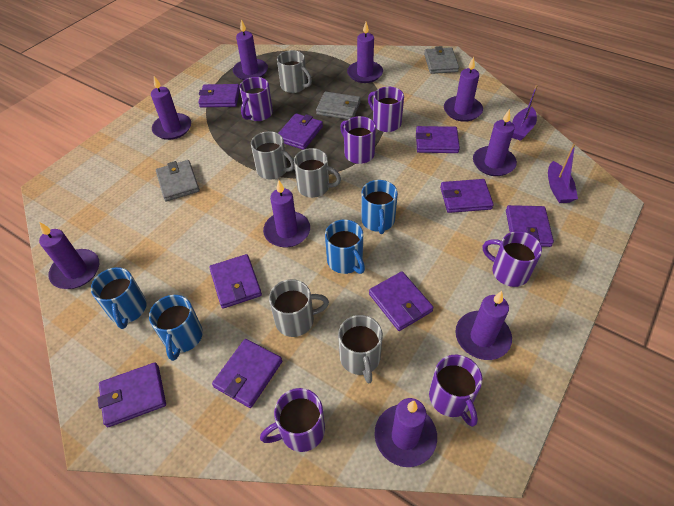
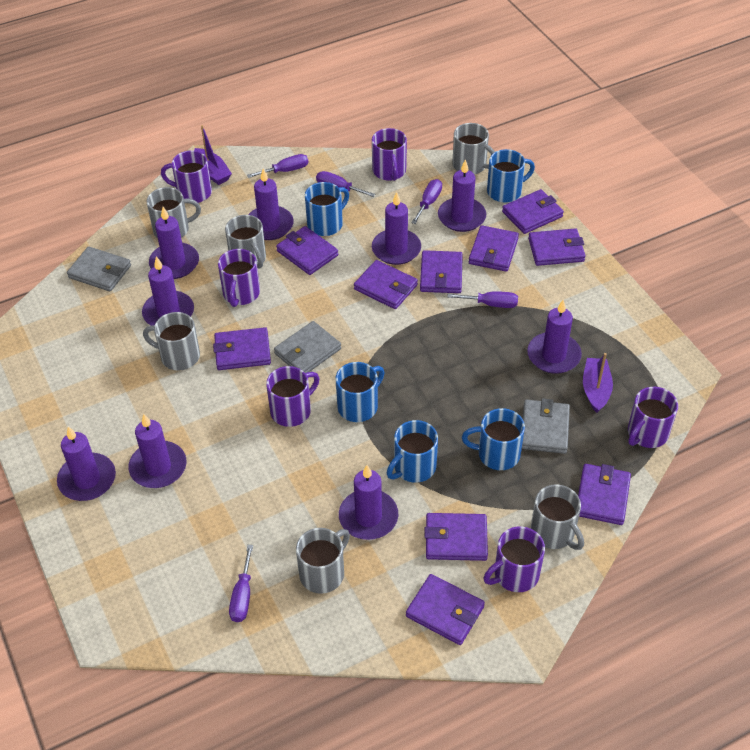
blue mug: [91,267,147,329] [149,295,203,361] [325,220,365,274] [361,180,398,234] = 4 -> [305,182,349,236] [336,362,385,422] [387,420,438,483] [462,408,525,470] [487,149,535,203] = 5
grey mug: [251,131,295,179] [269,279,329,337] [277,50,312,93] [294,148,341,198] [338,315,383,383] = 5 -> [143,312,200,371] [147,187,201,238] [225,215,266,269] [296,528,350,594] [452,123,495,175] [531,484,584,550] = 6
purple screwdriver: none = 0 -> [229,545,253,622] [247,154,309,178] [316,171,375,197] [411,179,442,224] [447,291,518,308] = 5
purple wallet: [98,362,166,427] [198,84,240,107] [209,254,262,309] [212,339,282,408] [278,113,323,150] [369,271,434,331] [416,126,460,153] [440,179,494,213] [506,205,554,247] = 9 -> [213,327,271,370] [276,226,338,275] [354,260,418,309] [406,574,485,645] [420,250,463,293] [424,513,488,561] [469,225,519,272] [502,189,564,234] [528,228,586,266] [578,464,631,525] = 10

